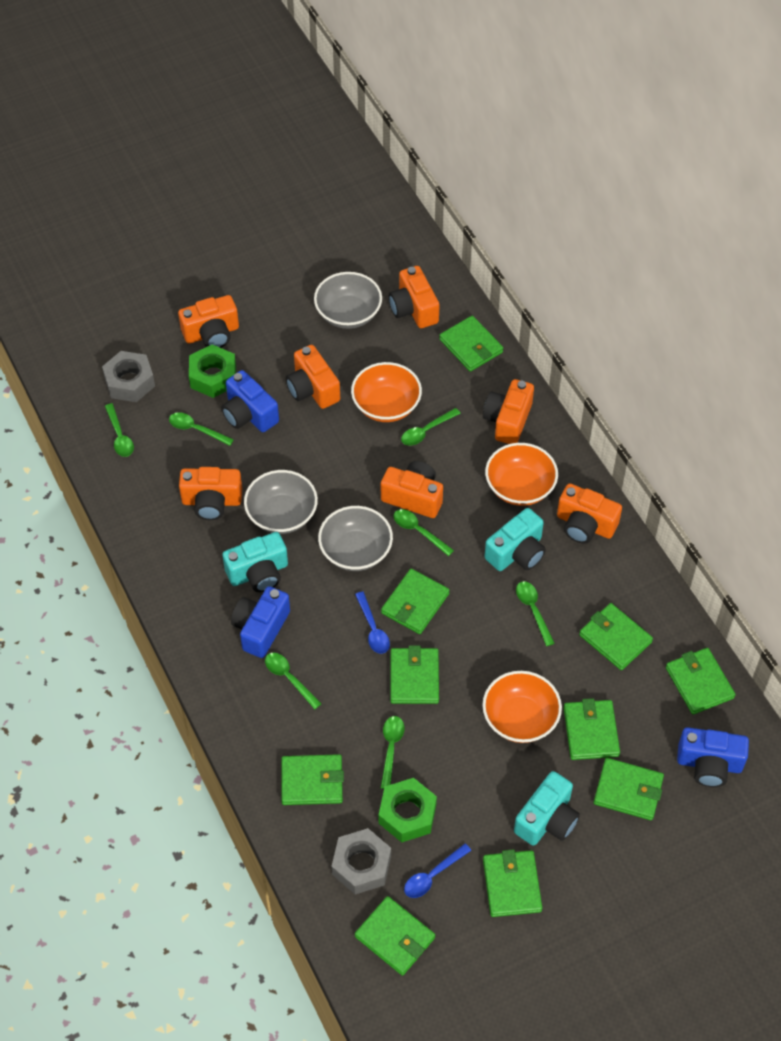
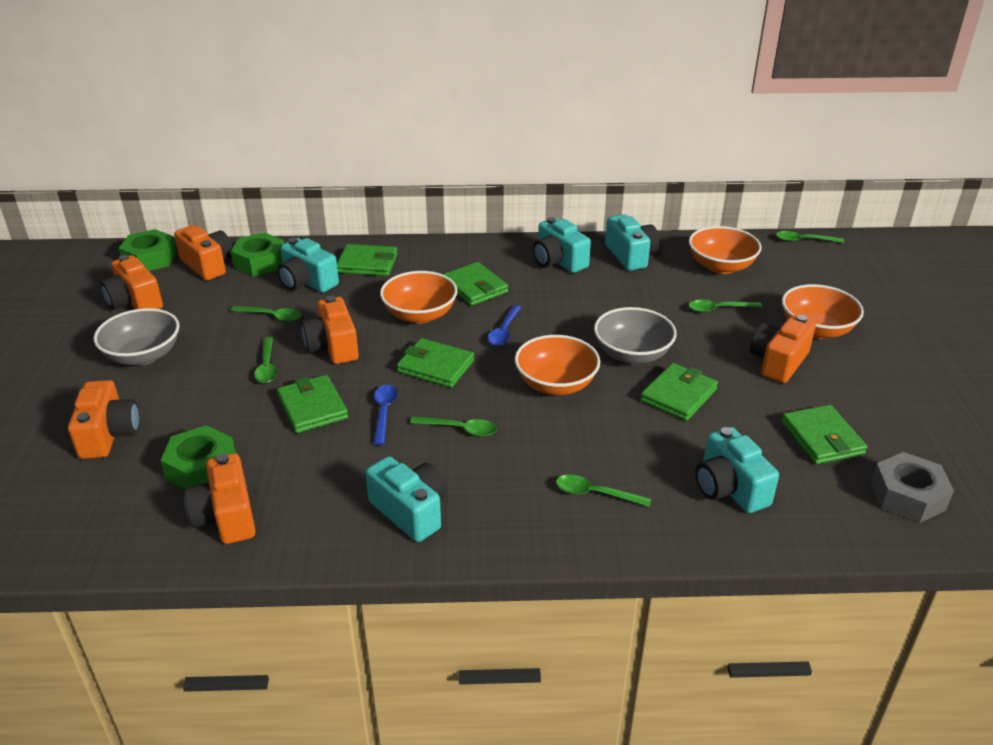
blue camera: [221,370,279,432] [231,586,290,658] [677,727,749,787] = 3 -> none = 0
green nut: [189,344,236,398] [379,778,437,842] = 2 -> [119,229,177,271] [160,425,236,489] [231,233,284,276] = 3
green spoon: [105,403,134,457] [169,412,234,446] [265,653,322,709] [381,716,405,789] [393,509,454,556] [401,408,461,446] [516,581,555,646] = 7 -> [231,306,302,322] [254,337,277,383] [410,416,497,437] [556,475,651,507] [689,300,762,313] [776,231,844,243] = 6
green wallet: [281,754,344,805] [355,896,435,976] [381,569,450,634] [390,646,439,704] [439,316,503,372] [483,849,542,917] [564,698,620,760] [579,603,653,670] [594,758,664,820] [666,648,736,715] = 10 -> [277,375,348,433] [337,244,398,276] [397,338,474,388] [443,262,508,306] [640,363,718,421] [781,405,867,464] = 6
grey bowl: [244,470,318,534] [314,272,382,329] [318,506,393,571] = 3 -> [94,308,180,365] [594,307,677,364] = 2
grey nut: [102,351,155,402] [331,828,391,894] = 2 -> [871,452,954,523] = 1
orange bowl: [351,362,422,422] [482,671,562,743] [485,443,558,506] = 3 -> [380,271,458,324] [515,335,600,395] [689,226,762,274] [782,284,864,339] = 4
orange camera: [178,295,239,348] [179,467,242,520] [286,345,340,409] [381,461,443,518] [389,266,440,328] [483,379,534,444] [557,483,622,543] = 7 -> [68,380,140,459] [100,255,163,310] [174,225,232,280] [184,453,256,544] [301,296,359,364] [750,315,816,383] = 6
turquoise camera: [222,532,288,592] [484,508,546,571] [514,771,580,846] = 3 -> [277,238,339,293] [365,456,447,542] [533,217,591,273] [605,214,659,271] [695,427,779,513] = 5

